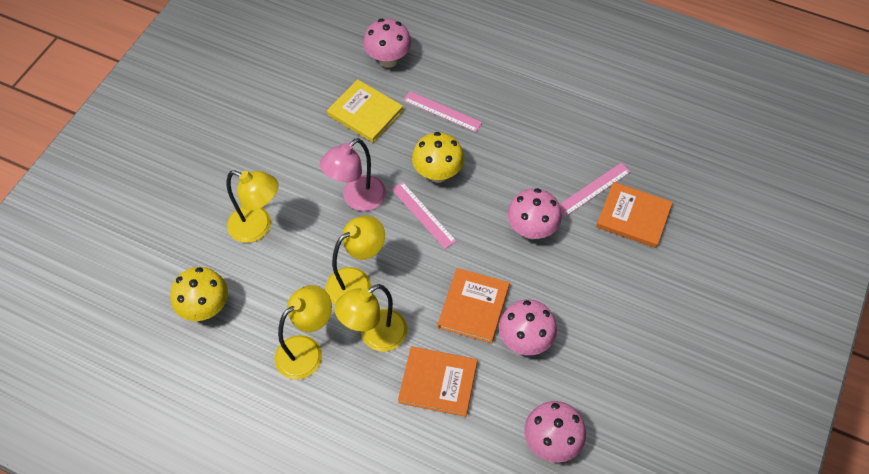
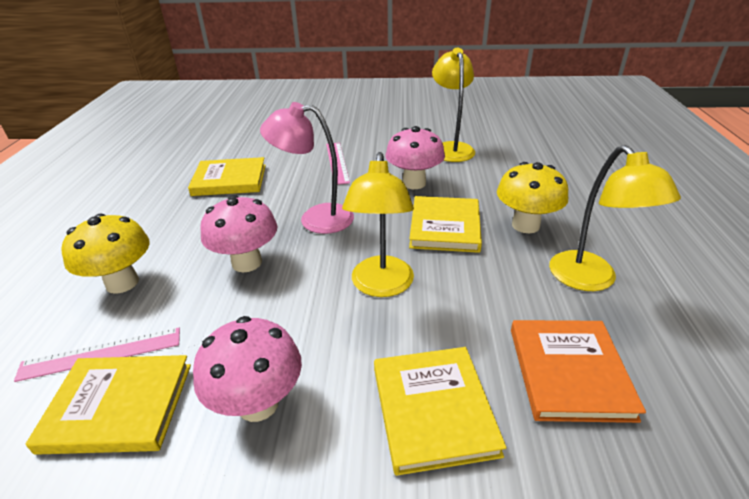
orange book: [398,346,477,417] [438,268,510,343] [596,182,673,248] = 3 -> [511,320,646,423] = 1
pink mushroom: [363,19,411,68] [499,299,557,355] [507,188,562,240] [524,401,586,463] = 4 -> [193,316,302,422] [201,195,278,273] [385,126,445,189] = 3
pink ruler: [391,182,456,249] [403,91,482,132] [559,163,630,217] = 3 -> [14,328,180,382] [326,143,350,185] = 2
yellow book: [327,79,403,143] = 1 -> [26,355,191,455] [188,157,266,196] [374,347,507,476] [409,196,482,253] = 4
yellow lamp: [227,170,278,243] [275,285,332,379] [326,216,385,304] [334,284,407,351] = 4 -> [342,152,414,297] [432,48,475,162] [549,145,681,291] = 3

